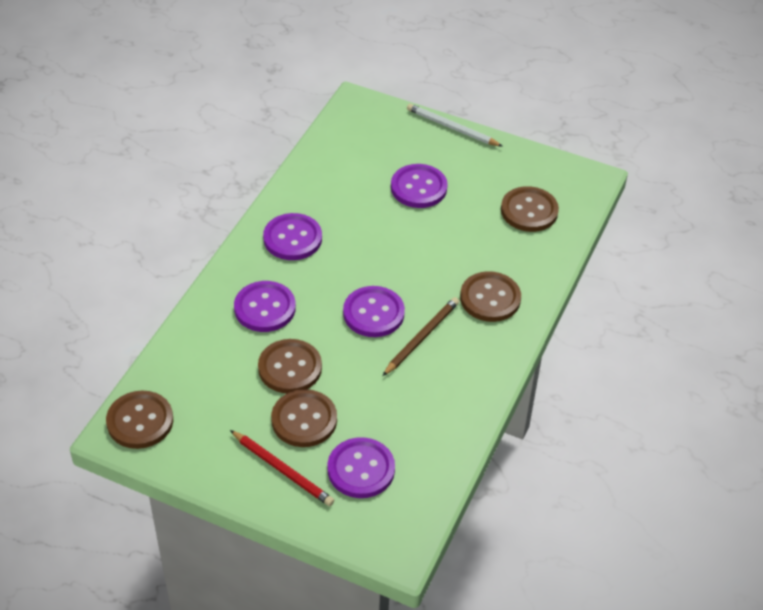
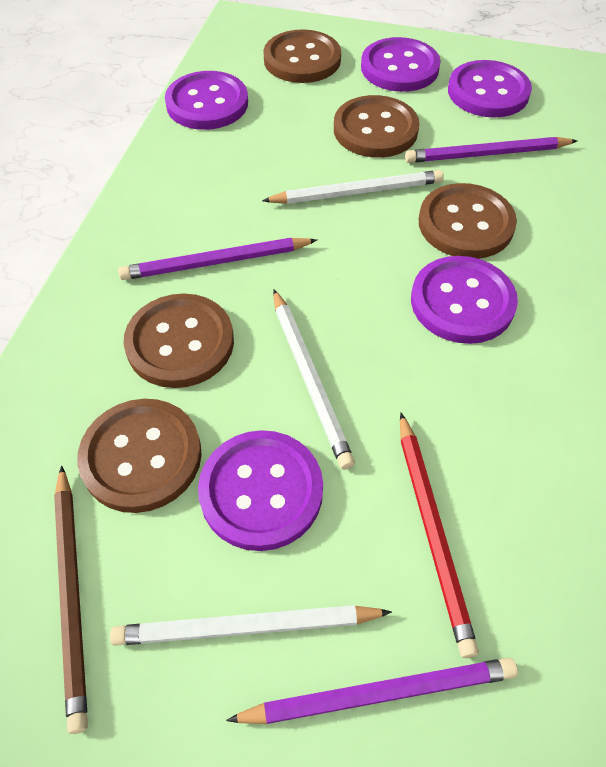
purple pencil: none = 0 -> [118,238,317,280] [226,658,518,724] [405,137,577,163] = 3
white pencil: [407,104,503,147] = 1 -> [110,605,392,646] [262,170,444,204] [273,289,355,470] = 3

